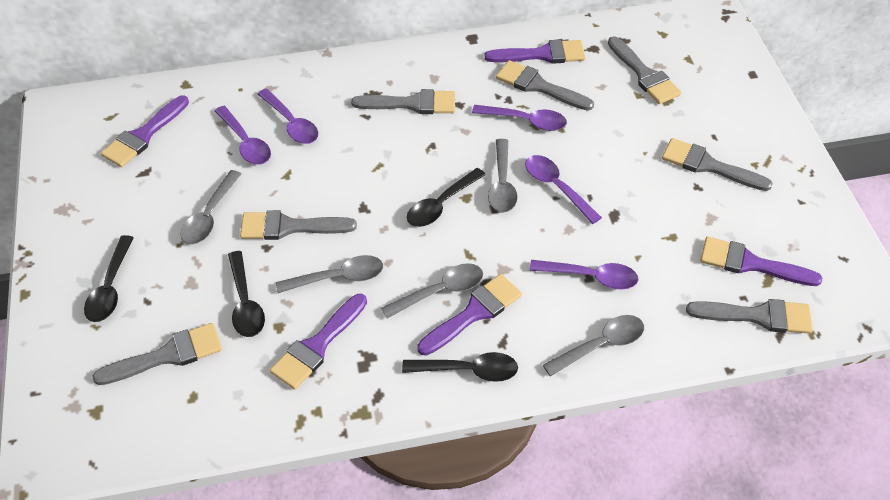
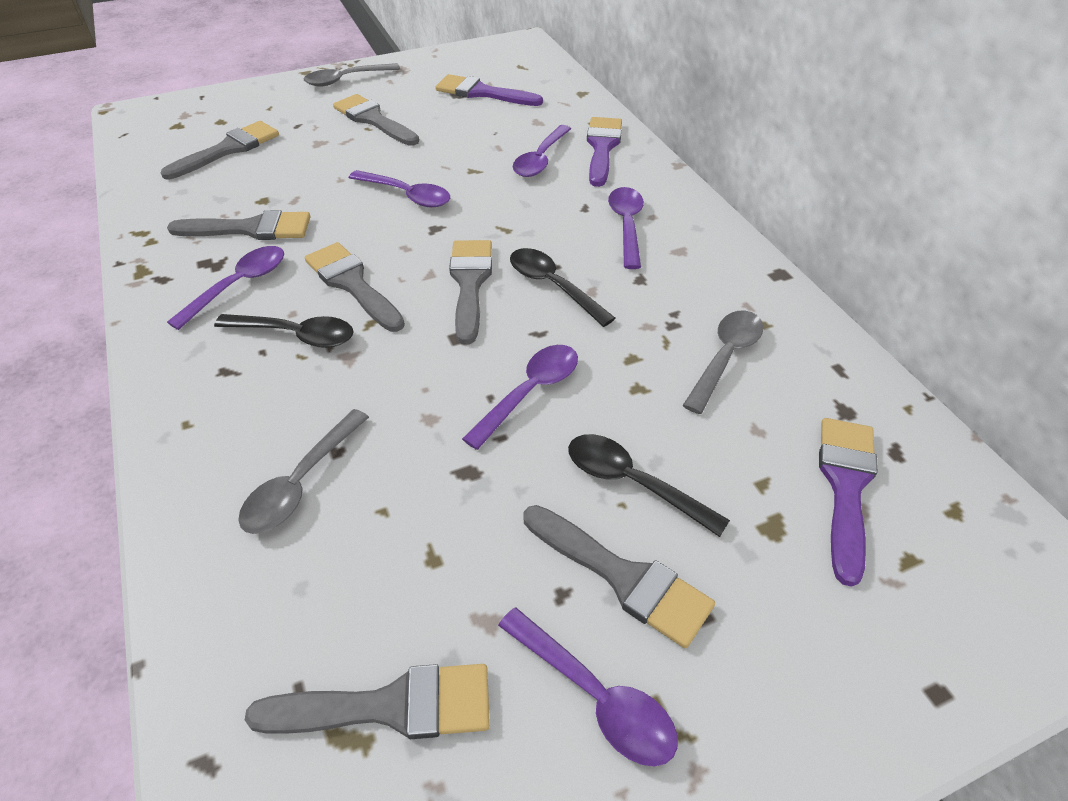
black spoon: [84,235,134,322] [228,251,265,337] [402,352,518,382] [407,168,486,227] = 4 -> [214,314,354,348] [510,248,615,327] [568,434,730,537] = 3
grey spoon: [180,170,241,245] [276,255,383,293] [381,263,483,318] [488,139,518,213] [543,315,644,377] = 5 -> [238,409,369,534] [304,63,400,87] [682,310,763,414] = 3
purple brush: [101,95,189,167] [270,294,367,390] [418,274,522,356] [484,40,585,64] [700,237,823,286] = 5 -> [435,74,543,106] [587,117,622,187] [819,418,878,587] = 3
purple spoon: [215,106,271,165] [258,88,318,144] [472,105,567,131] [525,155,602,224] [529,260,638,289] = 5 -> [167,246,284,330] [349,170,450,207] [462,345,578,450] [498,607,678,766] [513,125,571,177] [608,187,644,269] = 6

